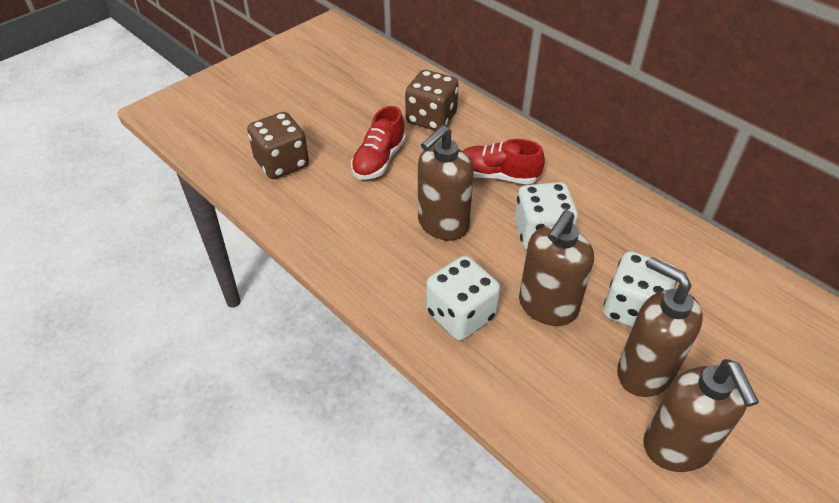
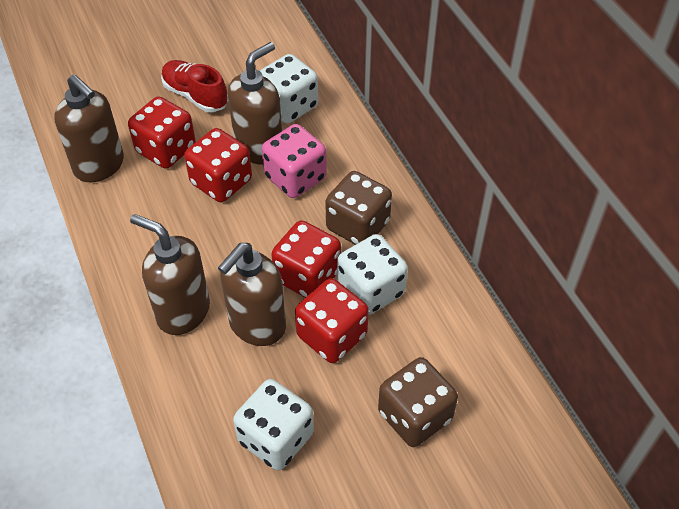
pink dice: none = 0 -> [262,124,327,198] = 1
red dice: none = 0 -> [128,96,196,169] [184,128,252,202] [271,220,341,298] [295,278,369,363] = 4
red shoe: [351,106,406,180] [463,139,545,184] = 2 -> [161,60,228,112] = 1

